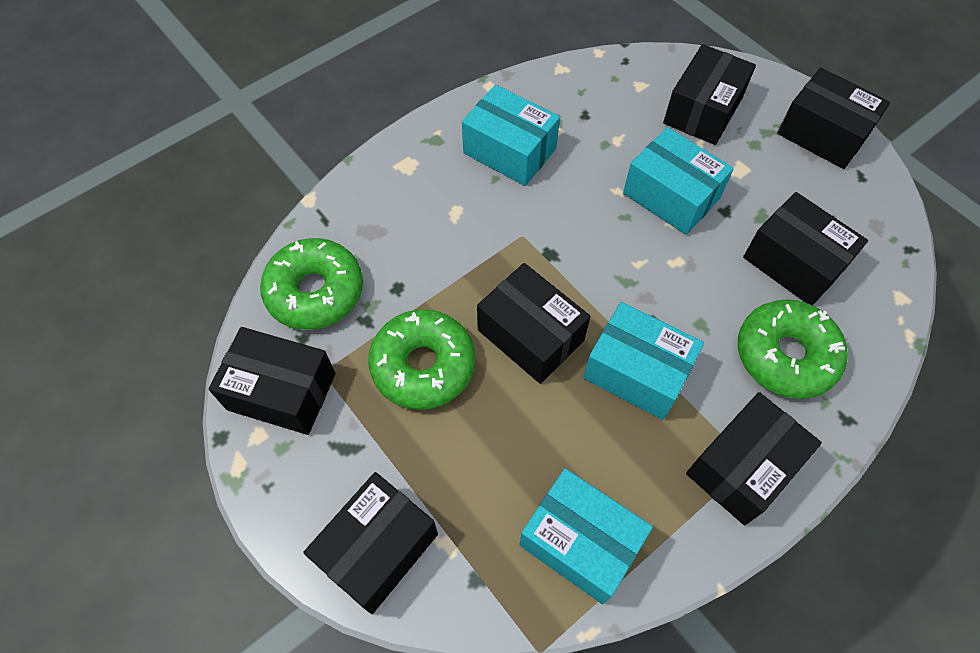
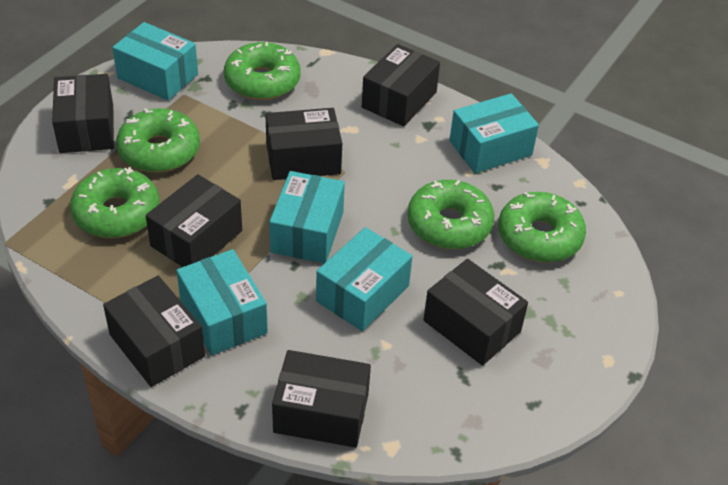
green donut: [260,238,363,330] [368,309,475,410] [738,299,848,399] = 3 -> [70,167,159,238] [116,108,200,173] [224,42,300,100] [407,180,494,249] [498,192,586,263] = 5
turquoise box: [462,85,560,186] [519,468,653,604] [583,302,704,420] [623,127,734,235] = 4 -> [112,22,198,101] [176,249,268,356] [269,171,345,263] [316,227,412,331] [449,93,539,173] = 5

